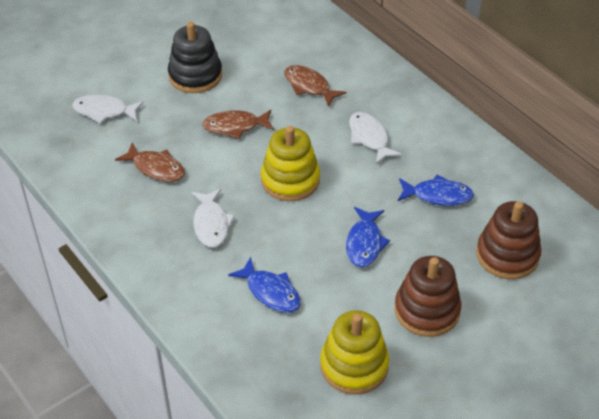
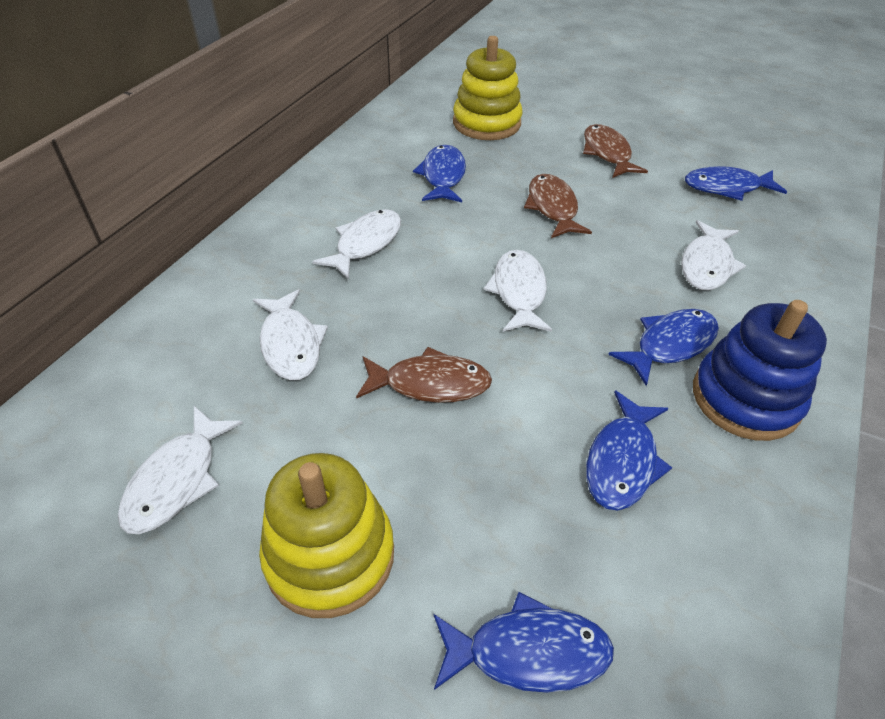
black stacking toy: [168,22,222,93] = 1 -> none = 0
blue fish: [228,257,301,313] [346,207,390,267] [398,175,474,206] = 3 -> [413,145,466,202] [434,592,614,693] [586,390,672,511] [608,309,719,386] [685,166,787,201] = 5
blue stacking toy: none = 0 -> [693,300,827,441] = 1
brown stacking toy: [395,256,461,337] [476,201,541,279] = 2 -> none = 0
white fish: [72,95,144,124] [192,189,235,247] [349,112,402,164] = 3 -> [118,406,243,534] [253,289,328,380] [312,209,401,280] [484,250,552,332] [681,220,746,290] = 5

